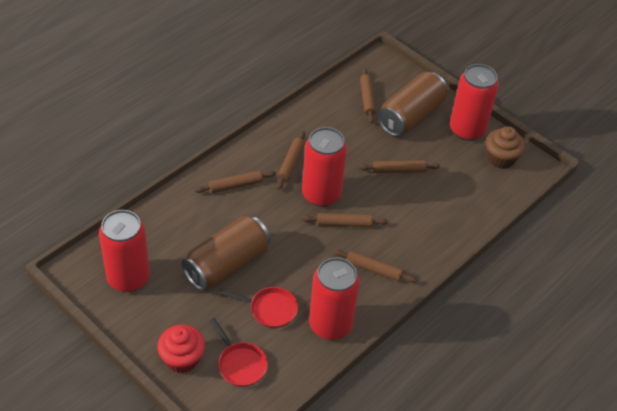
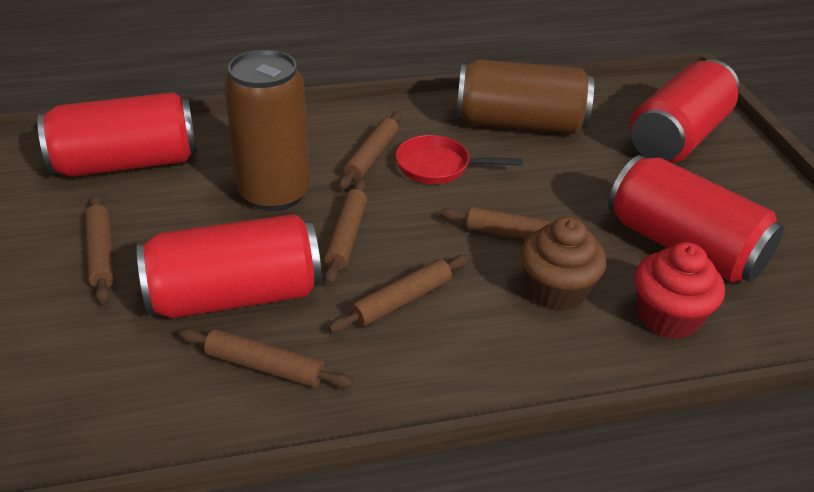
red pan: [210,318,268,387] [219,287,298,328] = 2 -> [395,135,522,184] = 1

